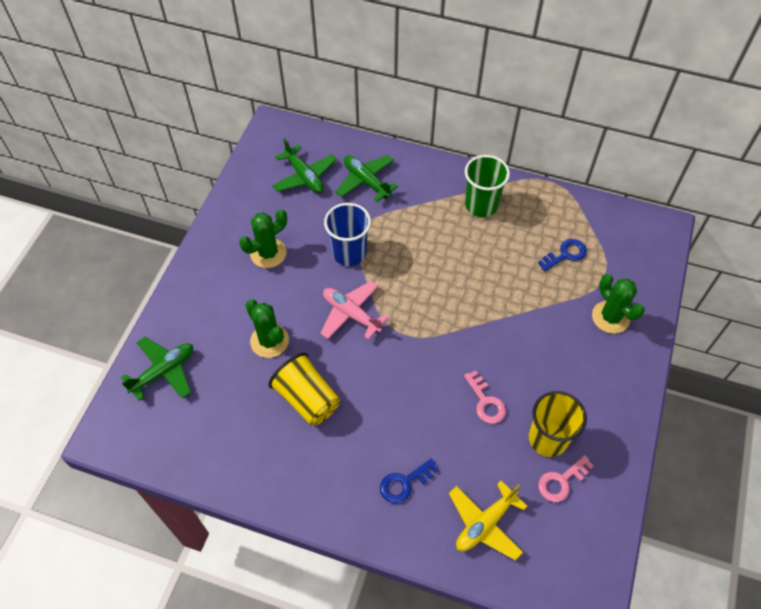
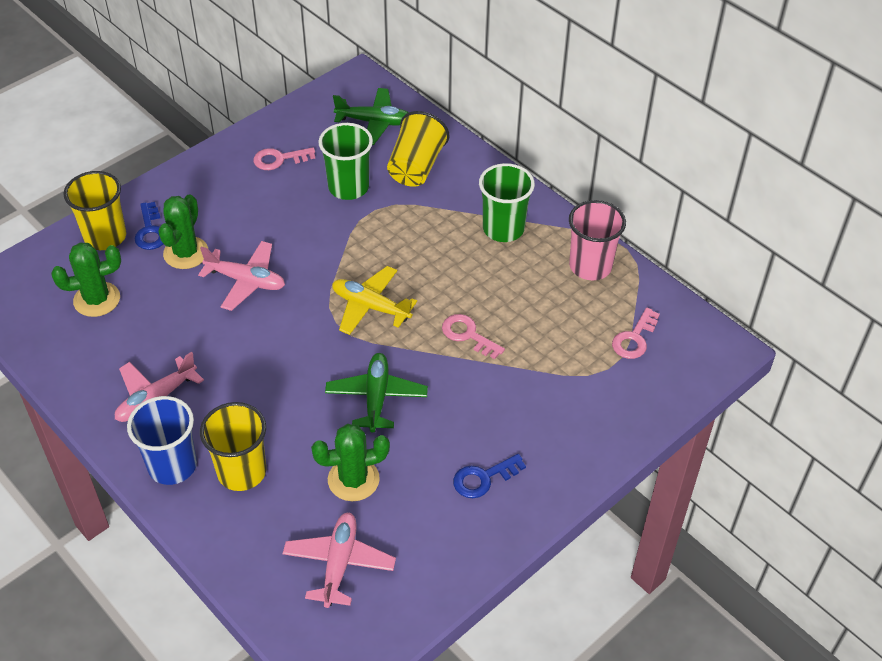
green cup: [465,155,510,217] = 1 -> [318,123,373,200] [479,163,535,242] = 2
green plane: [121,337,193,401] [272,138,337,193] [336,155,398,202] = 3 -> [325,353,428,433] [333,88,409,145] = 2
pink cup: none = 0 -> [569,200,626,280] = 1
pink key: [464,370,506,424] [538,455,594,502] = 2 -> [253,147,315,170] [442,314,505,359] [612,307,660,359] = 3
pink plane: [320,281,388,340] = 1 -> [115,352,204,422] [198,241,285,311] [282,512,396,608] = 3
yellow cup: [269,353,340,425] [529,391,587,457] = 2 -> [63,171,127,250] [200,402,266,491] [387,111,449,187] = 3

